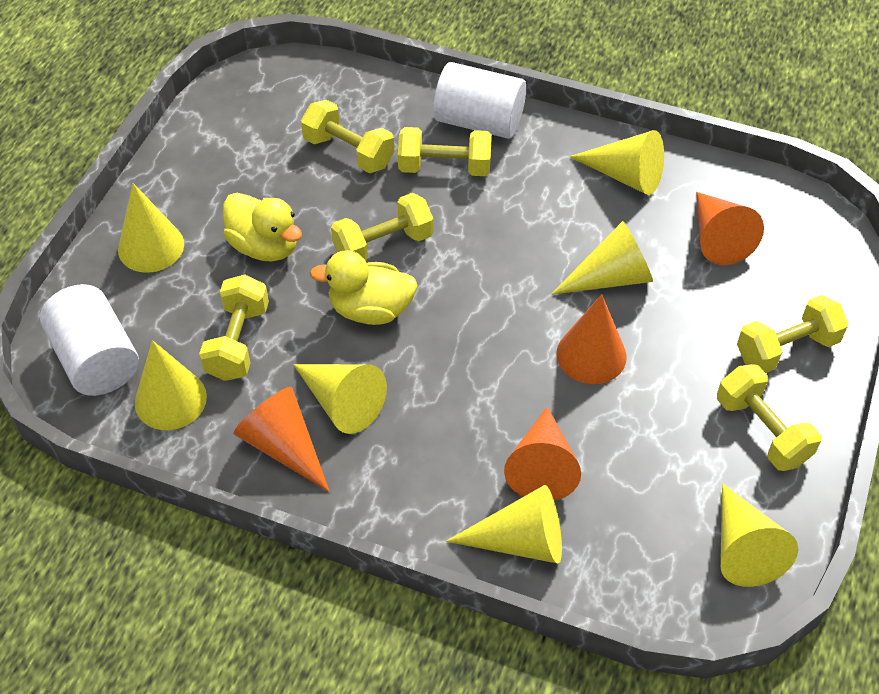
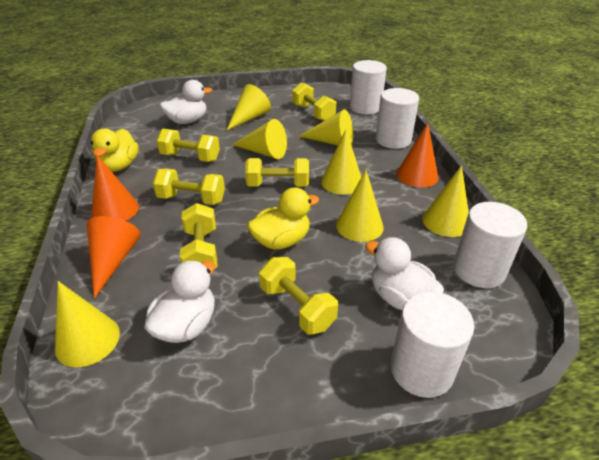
orange cone: [233,387,330,492] [504,406,581,501] [556,294,627,384] [696,192,764,265] = 4 -> [87,216,141,298] [92,155,139,221] [396,123,438,188] = 3
white cylinder: [40,284,139,396] [433,62,526,139] = 2 -> [350,60,387,114] [376,88,419,149] [390,292,474,398] [453,202,527,288] = 4
white duck: none = 0 -> [144,260,215,343] [160,80,212,124] [365,237,444,310] = 3

